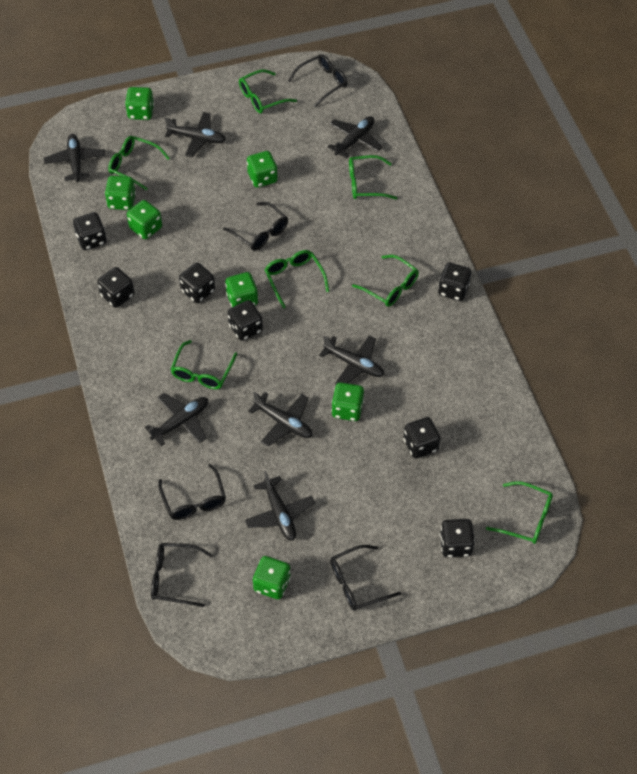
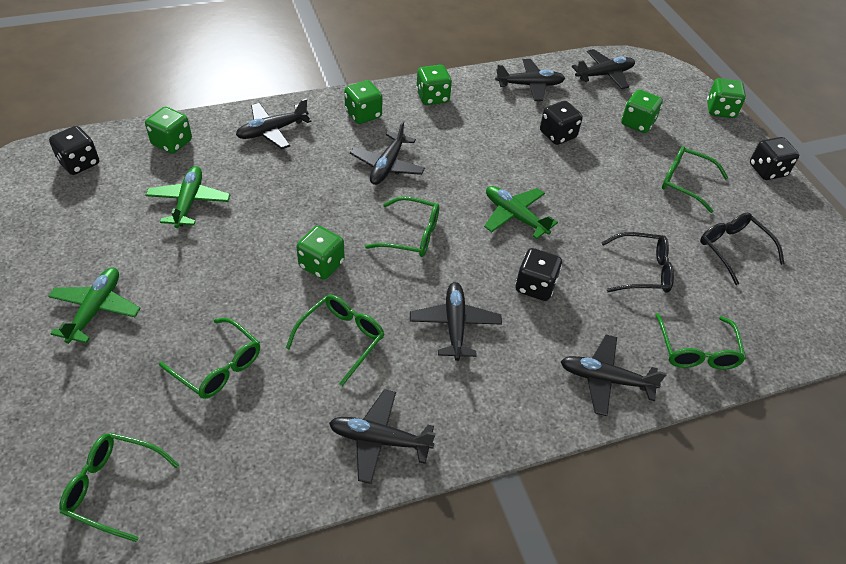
black dice: [73,212,107,250] [97,267,134,308] [179,263,215,303] [228,300,263,341] [404,417,440,459] [438,262,471,301] [440,519,475,558] = 7 -> [49,126,99,175] [515,248,562,301] [540,101,583,145] [750,137,799,180] = 4
black glasses: [151,543,212,607] [158,464,226,520] [223,202,288,251] [288,54,347,107] [330,545,401,611] = 5 -> [601,232,674,293] [700,213,785,285] = 2
green dice: [105,176,136,210] [125,87,154,120] [127,200,162,239] [225,272,258,307] [247,151,278,188] [253,556,291,599] [331,382,364,421] = 7 -> [145,107,192,154] [296,226,345,280] [344,80,382,124] [416,65,452,105] [621,89,663,133] [707,78,746,118] = 6
green glasses: [108,136,170,191] [170,340,237,389] [239,69,297,113] [265,250,329,309] [349,155,397,200] [352,255,419,307] [486,481,553,544] = 7 -> [59,433,179,542] [159,318,260,399] [286,295,384,386] [365,196,439,257] [655,313,746,370] [662,146,728,213] = 6
green plane: none = 0 -> [48,268,141,344] [145,166,230,228] [484,186,558,239] = 3

